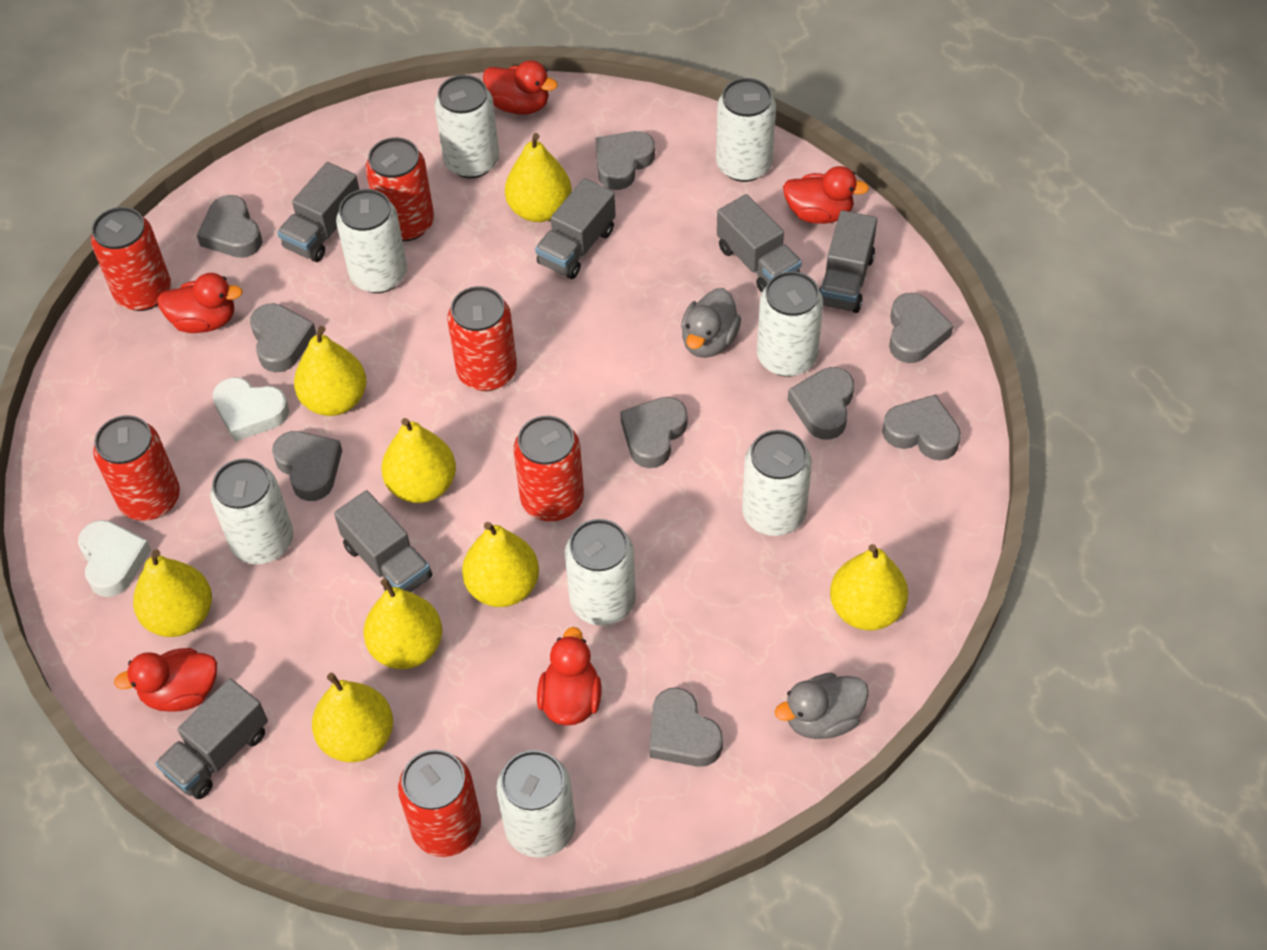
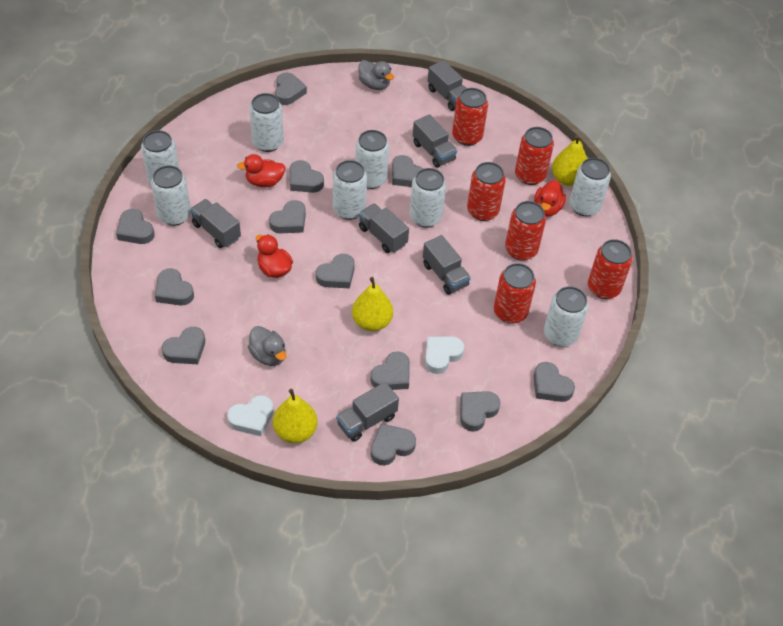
grey heart: [197,195,262,258] [250,303,316,372] [272,431,342,501] [596,131,655,190] [620,397,688,468] [650,687,723,767] [788,367,854,440] [882,394,961,460] [889,293,954,363] = 9 -> [116,209,155,244] [155,268,194,306] [162,327,205,364] [269,200,306,233] [275,73,307,105] [290,160,324,193] [316,254,355,288] [370,351,410,390] [371,424,416,466] [392,155,424,187] [460,391,500,432] [533,362,575,402] = 12
red duck: [114,648,217,712] [157,273,243,333] [483,60,558,115] [537,627,602,726] [783,166,869,224] = 5 -> [237,154,286,187] [256,234,293,278] [534,180,566,217] = 3
yellow pear: [133,549,212,637] [294,326,367,416] [312,673,393,762] [364,578,442,669] [381,418,456,503] [462,522,539,607] [505,133,572,222] [830,544,908,630] = 8 -> [273,389,318,443] [352,277,393,331] [552,135,587,186] = 3

